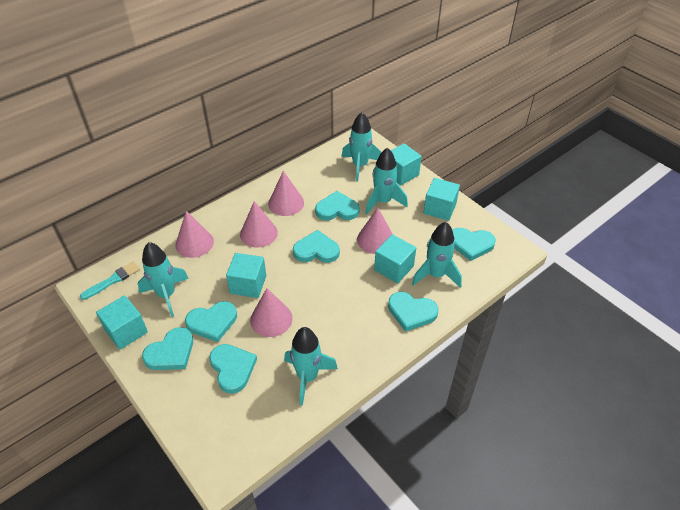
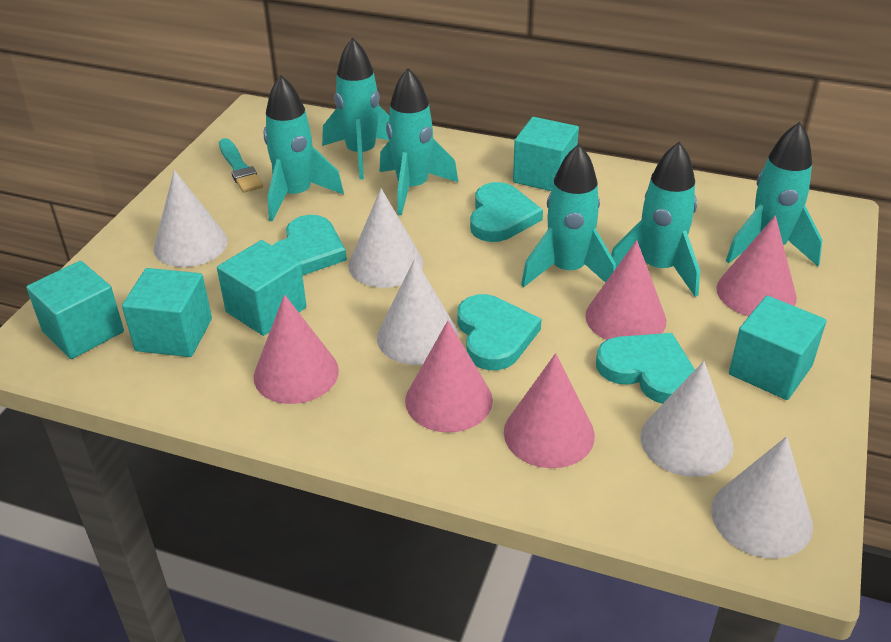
turquoise heart: [142,327,193,370] [185,301,237,342] [209,344,257,394] [293,230,340,263] [315,191,359,221] [388,292,439,332] [452,228,496,261] = 7 -> [272,215,347,276] [457,294,542,370] [470,182,543,242] [596,333,695,404] = 4
turquoise rocket: [138,242,189,317] [284,327,338,406] [342,112,381,182] [365,148,408,215] [412,222,462,288] = 5 -> [264,75,344,222] [322,37,389,180] [379,68,458,215] [521,144,616,288] [611,142,700,297] [726,122,822,266] = 6
white cone: none = 0 -> [154,170,227,267] [348,188,423,288] [377,259,458,365] [640,361,734,477] [711,436,813,558] = 5

